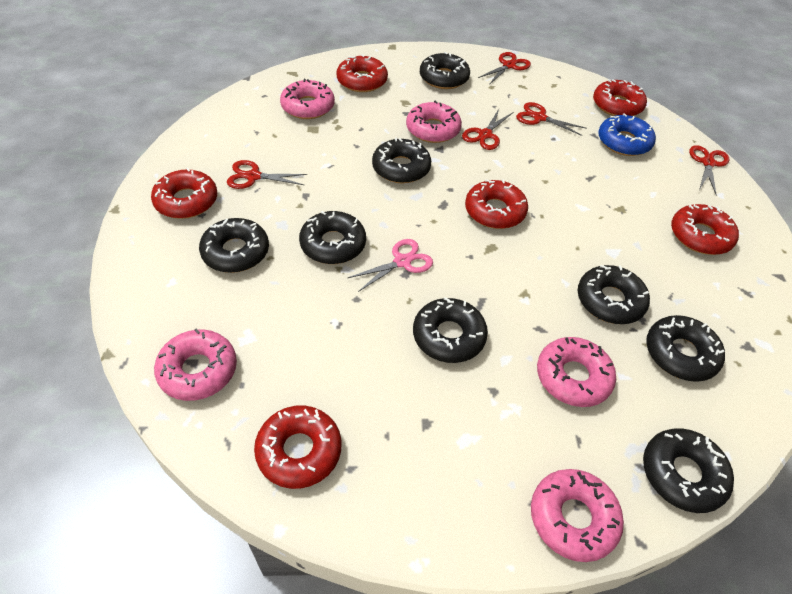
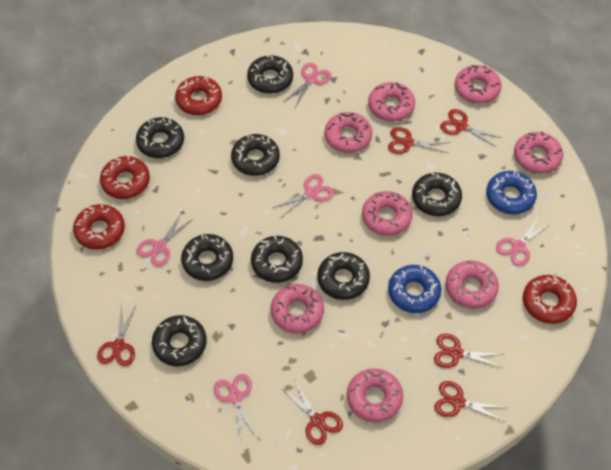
blue donut: [598,113,656,156] = 1 -> [388,265,441,313] [486,171,537,214] = 2
pink donut: [154,329,237,401] [280,79,335,119] [406,101,462,143] [531,469,624,562] [537,337,616,407] = 5 -> [271,284,324,333] [325,112,372,153] [347,368,403,423] [362,191,412,236] [368,82,415,122] [445,261,499,309] [455,65,501,104] [514,132,563,174] = 8
pink scissors: [348,239,433,292] = 1 -> [137,213,193,267] [214,374,257,440] [273,174,334,218] [285,63,331,107] [496,216,551,266] = 5
red donut: [151,168,217,219] [254,405,341,489] [336,54,388,92] [465,179,528,229] [593,79,647,116] [671,204,739,255] = 6 -> [73,204,125,250] [100,156,150,199] [175,76,222,115] [523,275,577,324] = 4
red scissors: [227,160,307,189] [462,109,512,150] [478,52,531,85] [516,102,587,136] [689,145,729,195] = 5 -> [97,303,136,366] [282,380,343,445] [388,127,450,154] [434,334,505,368] [434,381,508,422] [440,109,502,147] = 6

